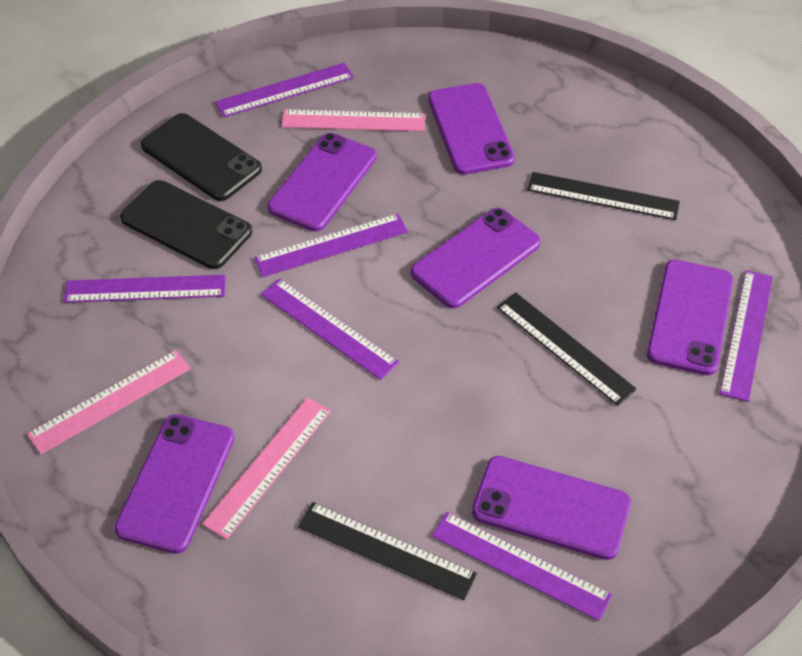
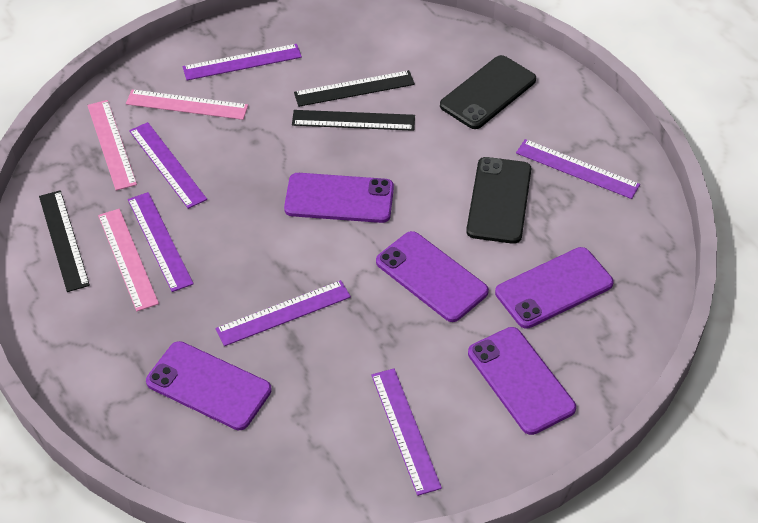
purple phone: [114,414,234,554] [268,133,377,231] [411,208,541,308] [428,83,515,175] [472,456,631,560] [647,260,733,375] = 6 -> [146,341,272,430] [284,173,394,223] [376,231,489,322] [468,327,576,435] [495,247,614,329] = 5

